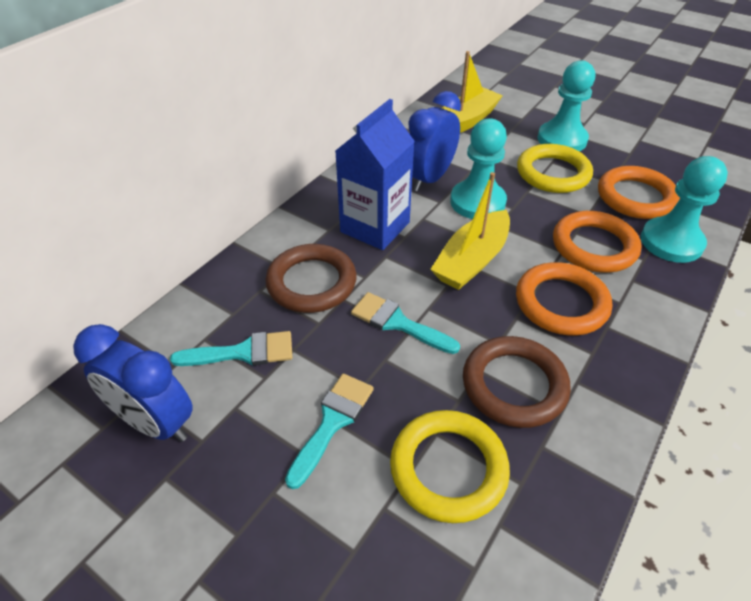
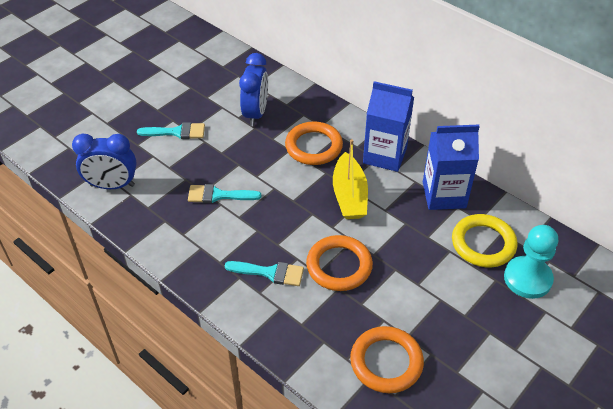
blue carton: [335,99,415,250] = 1 -> [363,81,414,172] [423,125,480,210] = 2
brown ring: [265,244,356,313] [463,336,571,428] = 2 -> none = 0
turquoise pawn: [450,118,507,219] [537,60,595,151] [641,156,728,263] = 3 -> [504,225,558,299] = 1
yellow boat: [430,172,510,290] [442,51,503,133] = 2 -> [333,139,368,219] = 1
yellow ring: [390,410,510,523] [517,144,593,193] = 2 -> [452,214,517,267] = 1

